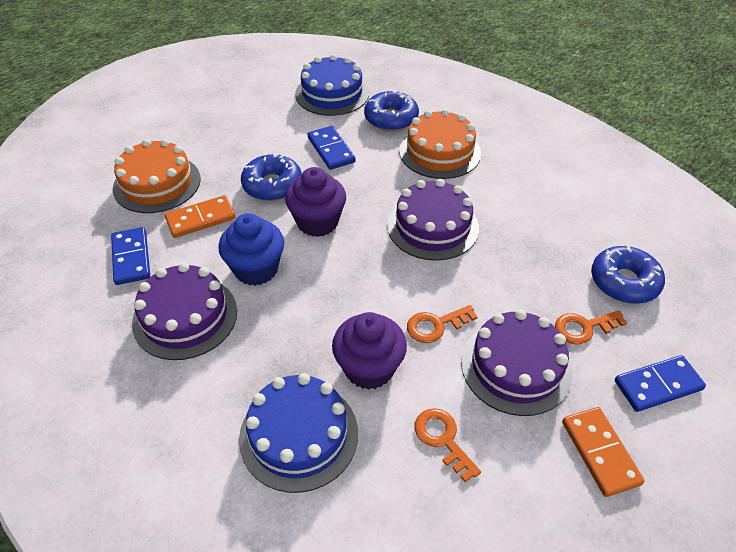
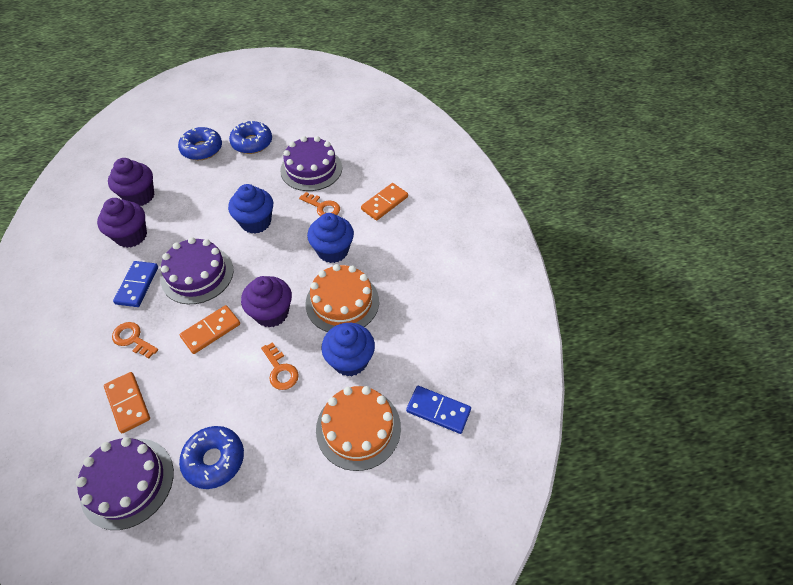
blue cake: [239,373,358,493] [295,54,369,116] = 2 -> none = 0
blue cupcake: [218,213,284,286] = 1 -> [228,184,273,234] [307,213,354,263] [321,323,375,376] = 3
blue domino: [111,227,150,285] [308,126,356,170] [615,355,706,412] = 3 -> [113,261,158,307] [406,386,471,434] = 2
orange domino: [165,195,236,238] [562,407,645,497] = 2 -> [104,372,150,433] [179,305,240,354] [361,183,408,220] = 3
purple cupcake: [285,167,346,237] [332,312,407,390] = 2 -> [97,198,147,248] [108,158,154,206] [241,276,292,328] = 3

